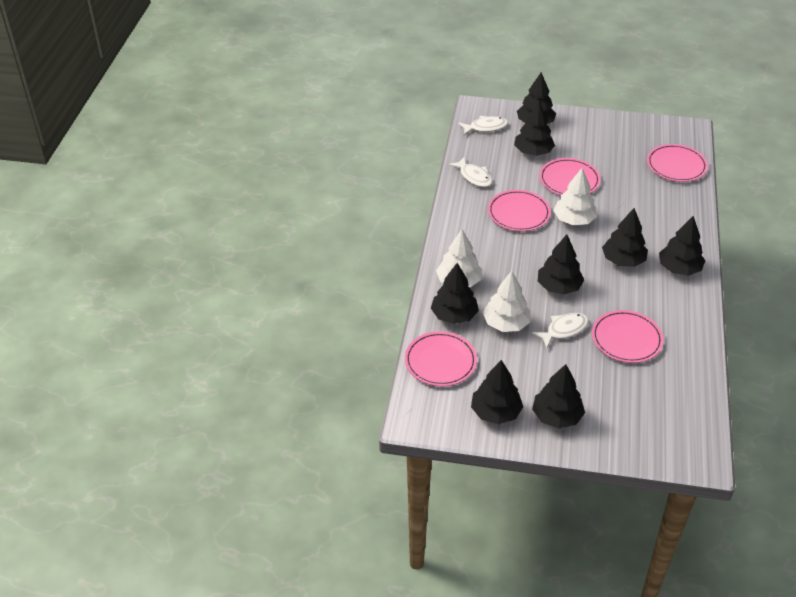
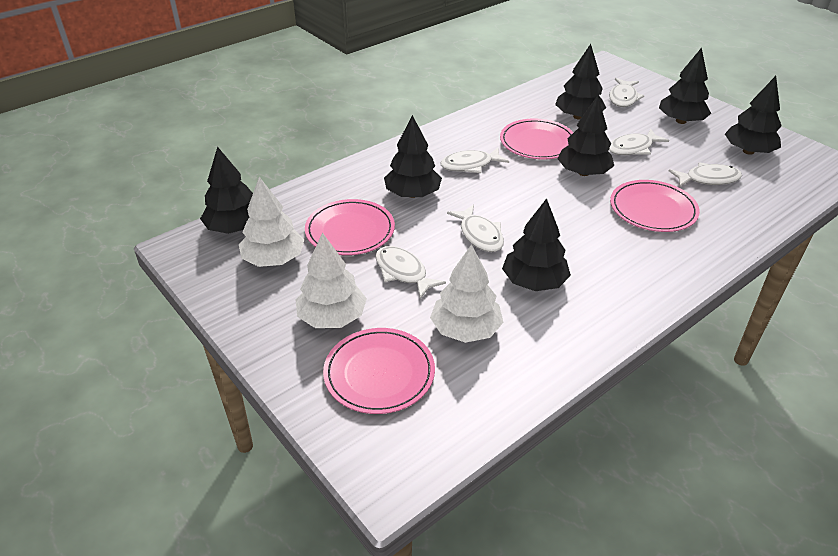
black tree: [431,263,479,324] [471,360,523,424] [514,101,555,156] [517,72,556,124] [532,364,585,429] [538,234,584,295] [602,208,648,267] [659,216,705,276] = 8 -> [200,146,253,234] [384,115,442,198] [502,198,571,291] [555,44,606,119] [557,95,614,176] [659,47,711,124] [725,76,782,155] = 7
pink plate: [405,331,477,386] [488,190,551,232] [539,158,601,195] [592,310,664,363] [647,144,708,182] = 5 -> [305,199,395,255] [323,328,435,414] [500,119,574,159] [610,180,700,232] = 4
white fish: [448,156,492,187] [458,116,508,135] [532,313,589,348] = 3 -> [375,246,446,299] [440,148,509,173] [447,204,504,252] [609,78,644,107] [609,128,669,155] [669,162,742,187] = 6

